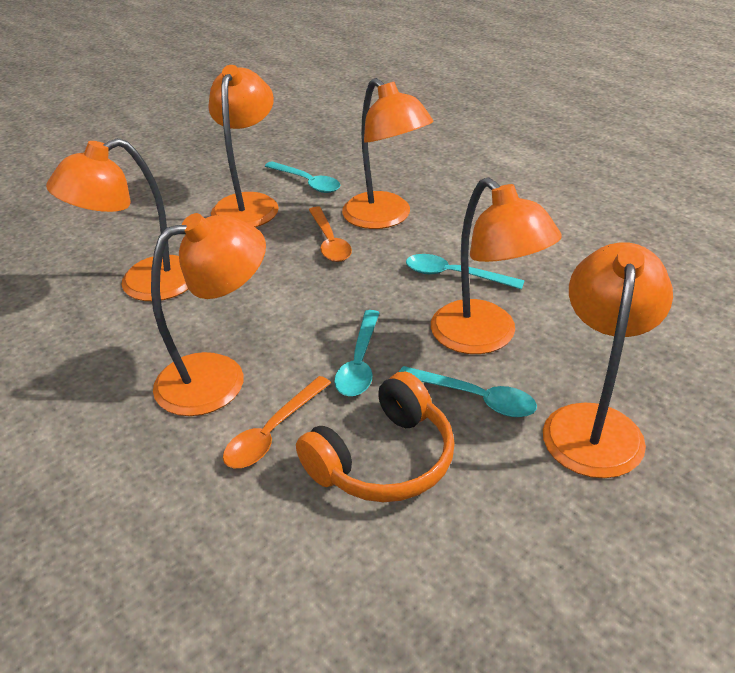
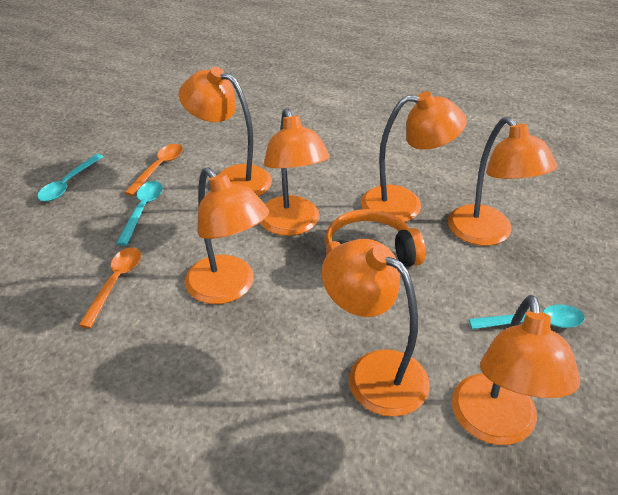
orange lamp: [46,138,188,301] [151,213,266,416] [208,65,279,227] [342,78,434,229] [431,177,562,354] [543,242,673,478] = 6 -> [179,67,272,196] [185,167,269,304] [260,108,330,236] [322,239,430,417] [361,91,467,222] [448,117,557,246] [452,295,580,445] = 7
turquoise spoon: [265,161,340,193] [334,310,379,396] [399,366,537,417] [406,254,525,289] = 4 -> [37,154,104,202] [116,181,163,246] [469,304,585,329] = 3

